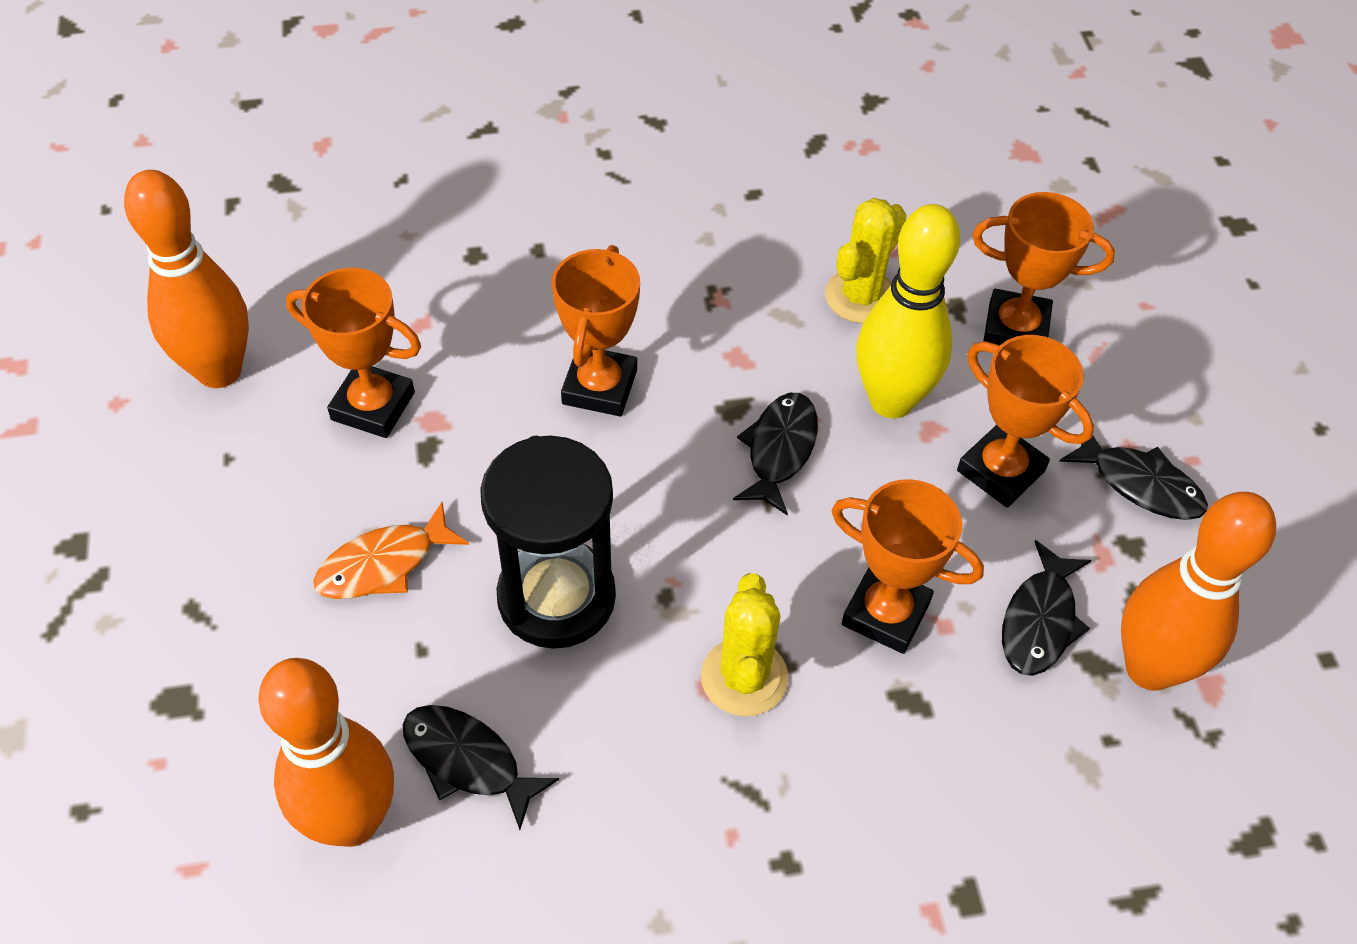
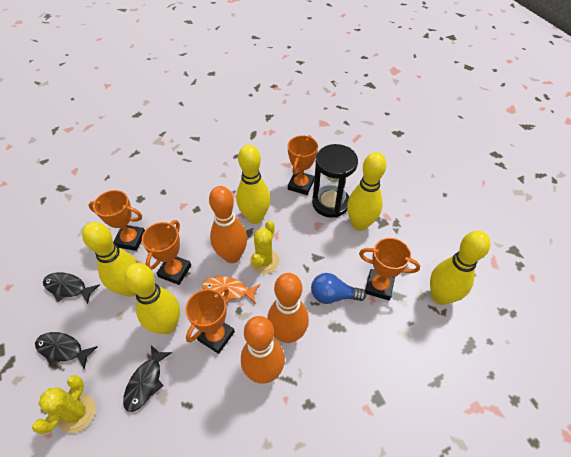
black fish: [403,705,559,830] [733,393,818,516] [1002,540,1091,676] [1059,436,1208,520] = 4 -> [35,332,98,370] [43,272,100,304] [123,345,172,412] = 3
blue light bulb: none = 0 -> [311,273,366,304] = 1
yellow bowling pin: [857,204,960,419] = 1 -> [82,222,138,297] [124,263,180,334] [236,145,271,224] [347,152,386,231] [430,231,491,305] = 5

